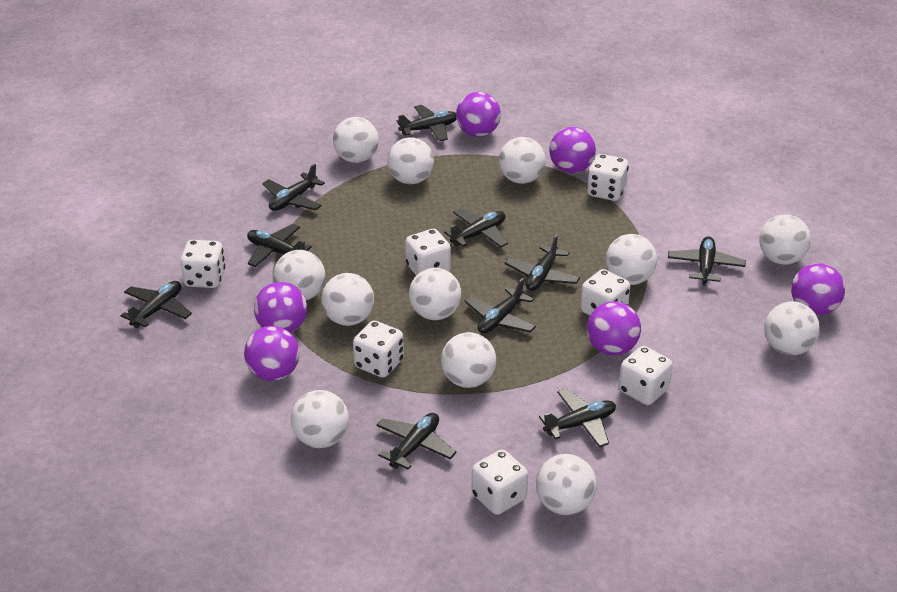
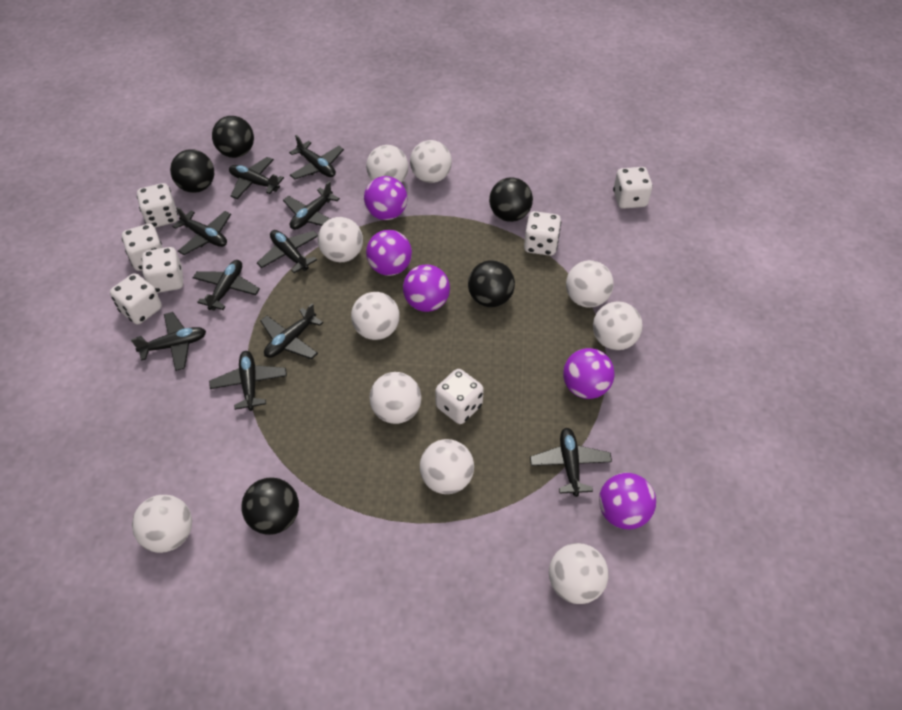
black ball: none = 0 -> [170,149,214,193] [212,116,254,158] [242,477,299,535] [468,260,515,307] [489,178,533,222] = 5
purple ball: [244,326,300,381] [254,282,307,333] [456,92,501,137] [549,127,596,173] [587,301,641,355] [791,263,845,316] = 6 -> [364,176,407,220] [366,230,412,276] [403,265,450,312] [563,348,615,399] [599,473,656,530] = 5
white ball: [273,250,325,300] [291,390,349,448] [322,273,374,326] [333,117,379,163] [387,137,434,184] [409,268,461,320] [441,332,496,388] [499,137,546,184] [536,454,597,515] [606,234,657,285] [759,214,811,265] [765,301,820,355] = 12 -> [132,495,192,553] [318,217,363,262] [351,292,400,340] [366,145,408,182] [370,372,421,424] [410,140,452,183] [420,439,474,494] [549,543,609,604] [566,260,614,308] [593,302,642,350] = 10

